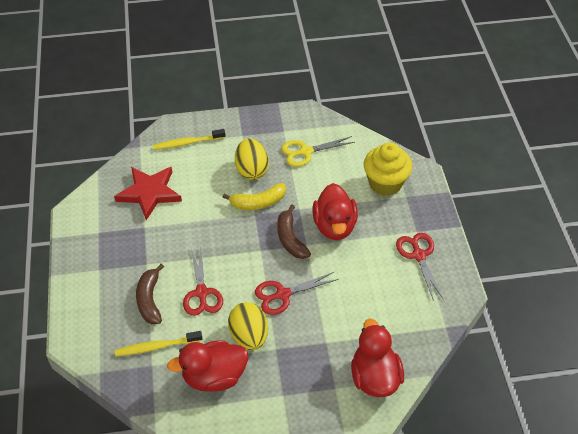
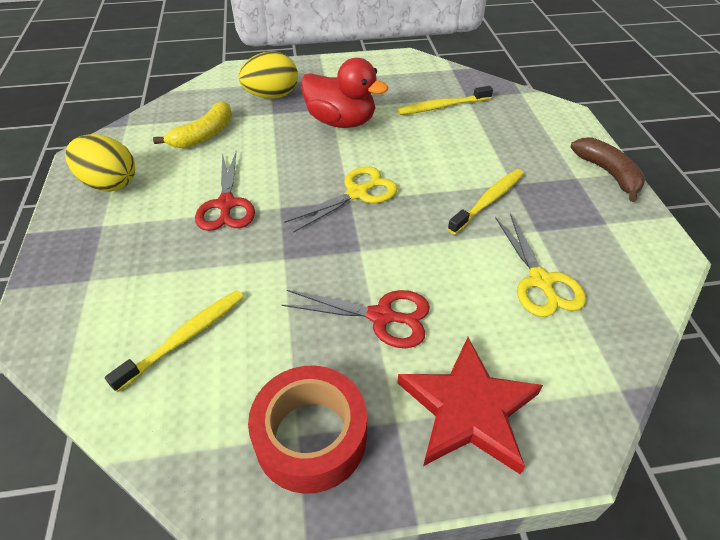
brown banana: [136,264,164,324] [277,205,311,259] = 2 -> [570,137,645,202] = 1
red duck: [167,341,248,392] [312,183,358,240] [351,319,404,397] = 3 -> [301,58,389,128] = 1
red scissors: [183,246,223,316] [255,272,338,315] [396,233,444,301] = 3 -> [195,152,255,231] [282,290,430,348] = 2
red tape: none = 0 -> [248,365,367,494] = 1
yellow cupcake: [364,142,412,196] = 1 -> none = 0
yellow scissors: [281,136,355,167] = 1 -> [284,166,398,233] [495,213,586,317] = 2
yellow toothbrush: [115,331,203,356] [153,129,226,150] = 2 -> [105,290,244,392] [397,86,493,115] [448,169,524,234] = 3

